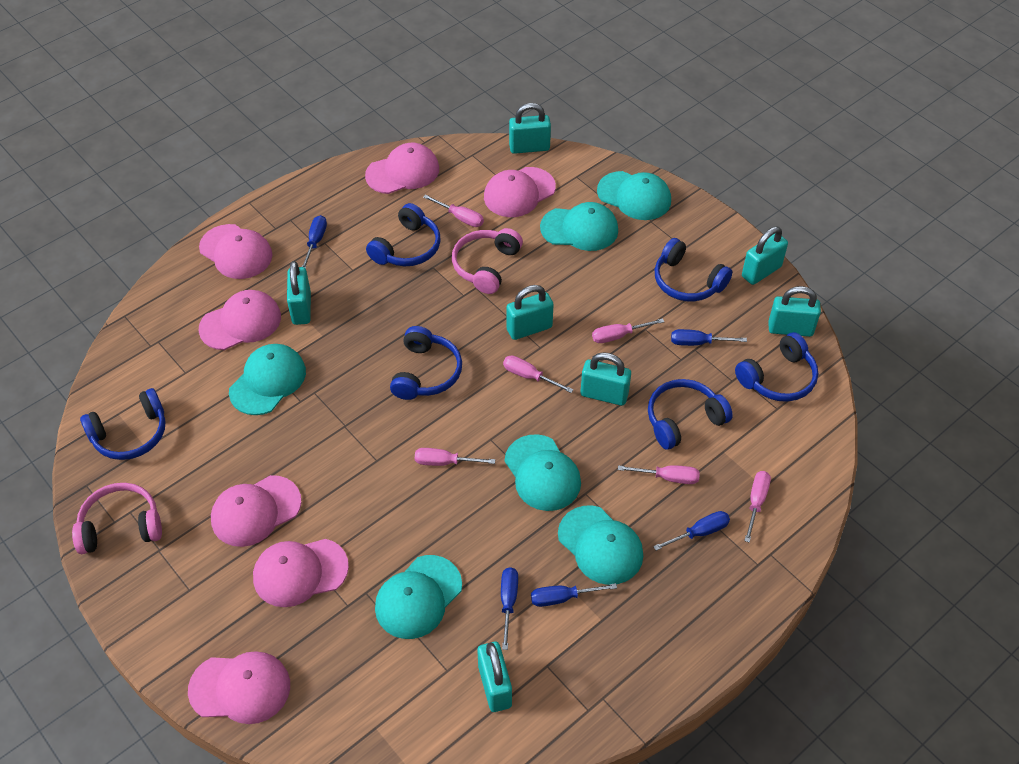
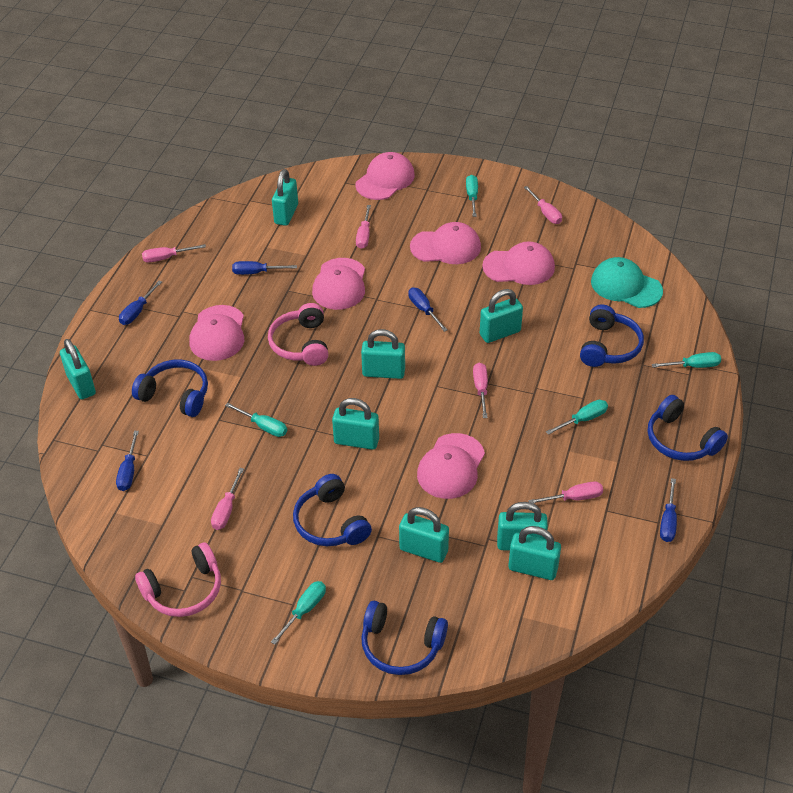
blue headphones: [80,388,166,460] [366,203,440,266] [390,326,462,400] [648,379,733,450] [654,238,732,301] [735,332,818,402] = 6 -> [132,360,208,417] [293,474,372,546] [361,600,448,675] [580,304,644,367] [648,395,728,461] = 5
pink cap: [188,651,290,724] [199,224,272,279] [199,290,281,350] [211,475,301,547] [253,539,349,607] [365,143,439,194] [484,167,556,217] = 7 -> [189,305,244,361] [312,258,365,310] [356,152,415,200] [410,222,481,264] [417,433,485,499] [482,241,555,285] = 6
turquoise cap: [229,344,306,415] [375,555,462,639] [504,434,581,511] [540,202,618,251] [558,505,643,585] [597,171,671,220] = 6 -> [591,257,663,308] = 1
turquoise padlock: [287,261,311,325] [477,642,512,712] [506,285,554,340] [509,103,551,154] [580,352,631,406] [742,227,788,285] [769,286,821,337] = 7 -> [60,339,96,399] [272,169,298,226] [332,398,379,450] [361,329,405,379] [399,507,449,563] [480,289,523,343] [497,502,548,551] [508,526,561,580] = 8
turquoise screwdriver: none = 0 -> [225,403,287,437] [271,581,326,645] [466,175,478,217] [546,400,608,435] [652,352,721,368] = 5

